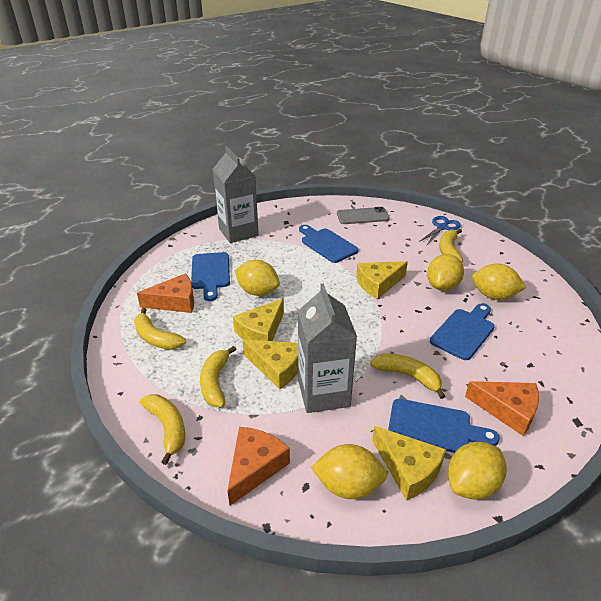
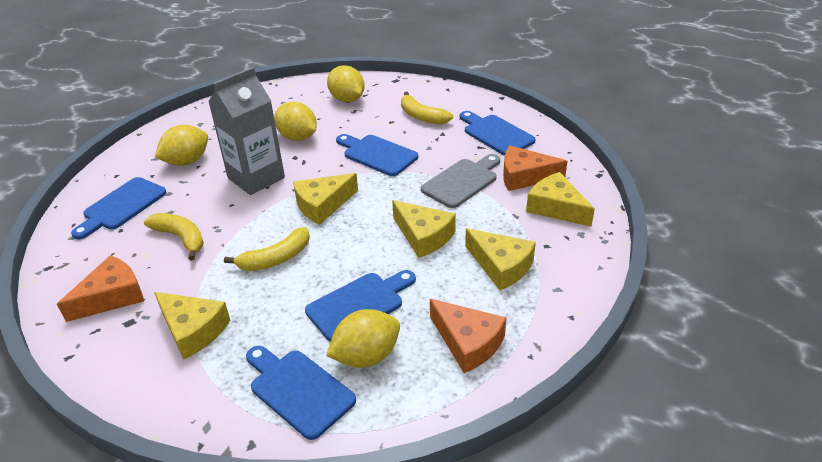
blue cutting board: [191,252,230,301] [299,225,359,263] [388,399,500,453] [430,303,495,360] = 4 -> [71,177,167,239] [246,346,356,440] [305,270,416,342] [336,134,418,176] [460,111,536,156] = 5
blue scissors: [419,216,461,245] = 1 -> none = 0
grey carton: [212,146,259,243] [298,283,357,413] = 2 -> [208,67,285,195] = 1
grey cutting board: none = 0 -> [421,154,500,208] = 1
grey phone: [337,207,390,224] = 1 -> none = 0
yellow banana: [134,308,186,350] [140,395,185,465] [200,346,236,407] [370,354,445,399] [439,229,463,263] = 5 -> [144,213,204,260] [224,227,310,271] [401,92,453,124] = 3
yellow cheese: [233,298,284,341] [243,340,298,389] [356,261,408,299] [372,426,446,501] = 4 -> [154,292,230,360] [293,173,358,225] [392,200,456,258] [465,228,536,290] [526,172,595,227] = 5
yellow lemon: [235,260,280,296] [311,444,387,499] [427,254,464,291] [448,442,507,500] [472,264,526,300] = 5 -> [155,125,208,166] [274,102,317,141] [326,309,400,368] [327,65,365,102] = 4

